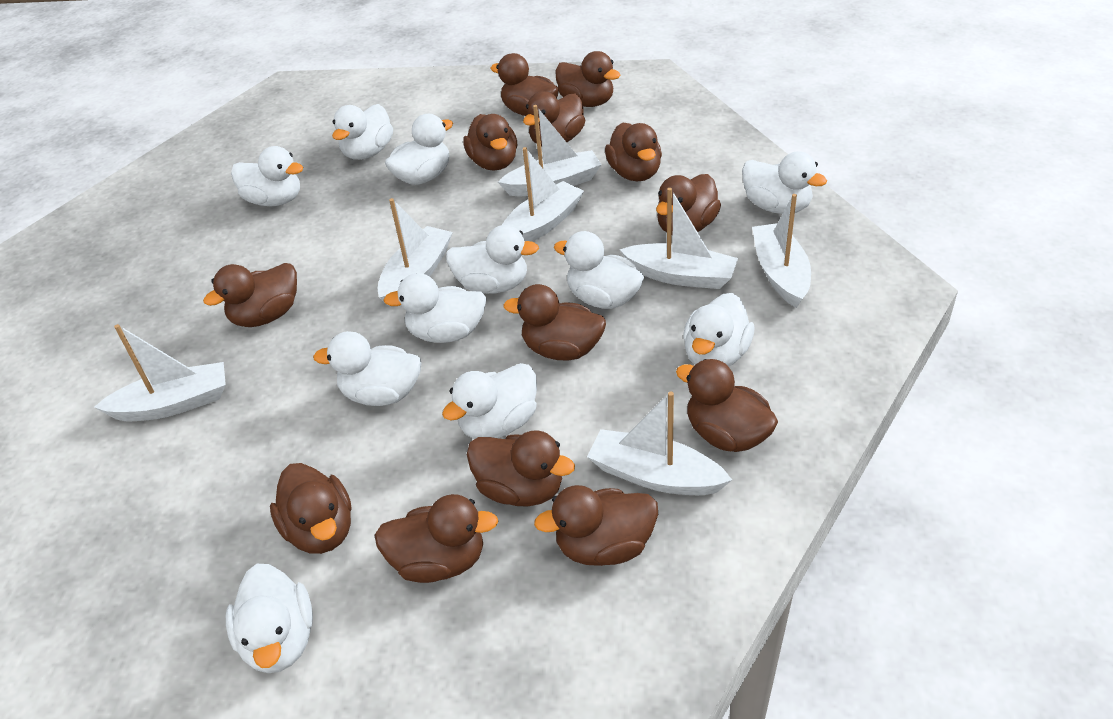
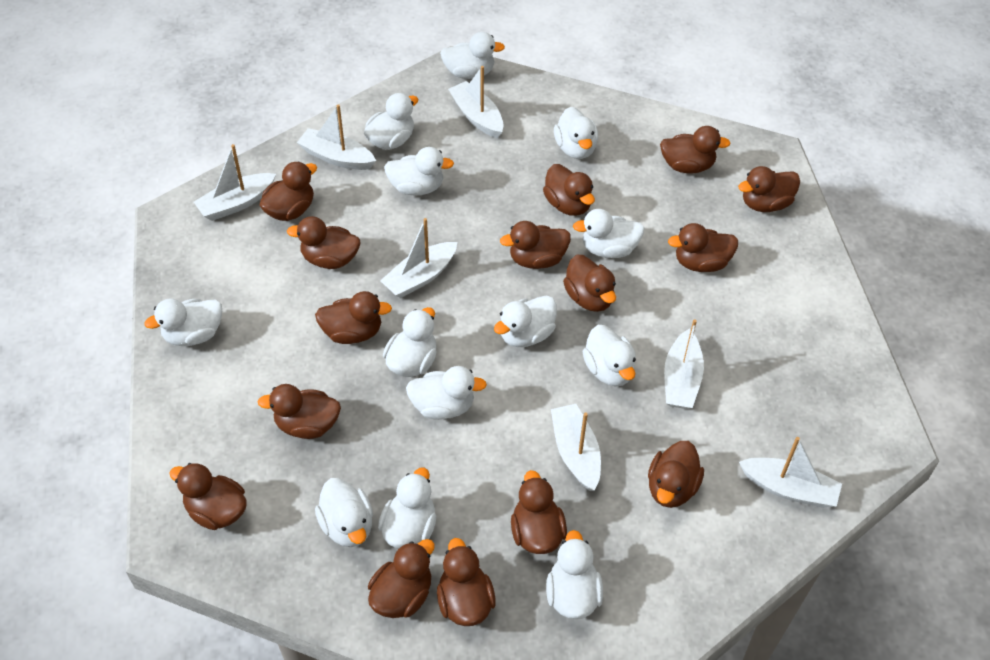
brown duck: [203,263,297,327] [270,463,352,554] [374,494,498,583] [463,114,517,170] [467,430,575,506] [491,53,559,116] [503,284,606,360] [523,91,585,146] [534,485,658,566] [555,51,620,107] [605,122,662,181] [656,174,721,235] [676,359,778,452] = 13 -> [169,463,246,530] [257,384,341,439] [259,161,317,221] [287,216,361,269] [315,291,392,344] [368,539,434,618] [437,538,496,626] [500,221,571,269] [511,470,567,554] [543,164,595,216] [563,255,616,312] [648,441,704,508] [660,126,731,173] [668,223,738,272] [738,166,800,212] = 15
white duck: [226,564,313,673] [231,146,303,206] [313,331,421,406] [332,104,393,160] [383,273,487,343] [385,114,453,185] [442,363,537,439] [446,225,539,294] [554,231,644,309] [683,293,755,367] [742,151,827,214] = 11 -> [144,299,222,346] [315,478,373,547] [364,93,418,150] [378,468,436,549] [383,307,437,377] [384,147,454,196] [406,366,487,420] [440,32,505,79] [494,295,557,347] [546,530,603,619] [554,107,598,159] [573,209,645,258] [582,325,636,387] = 13

